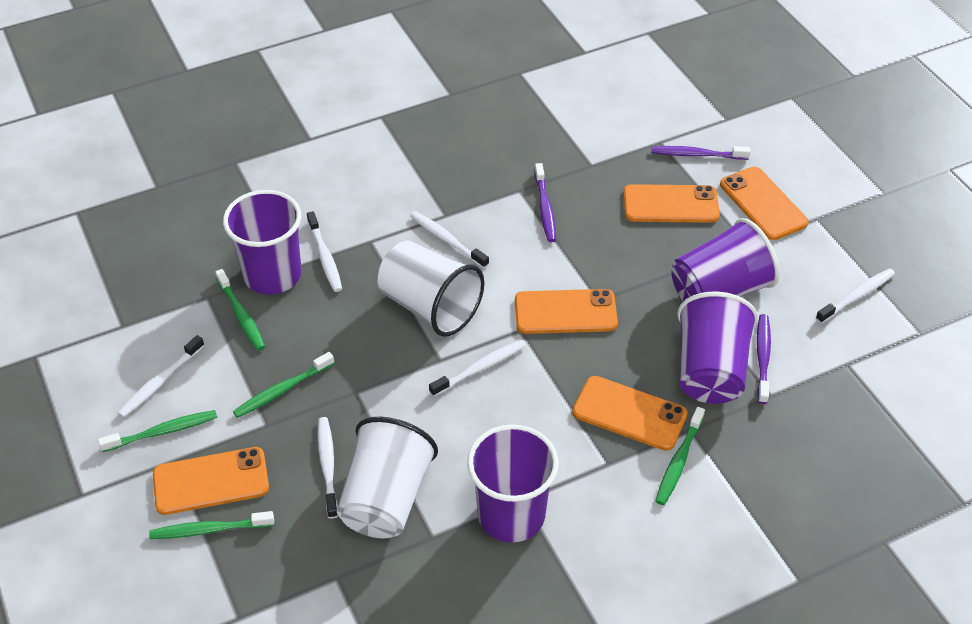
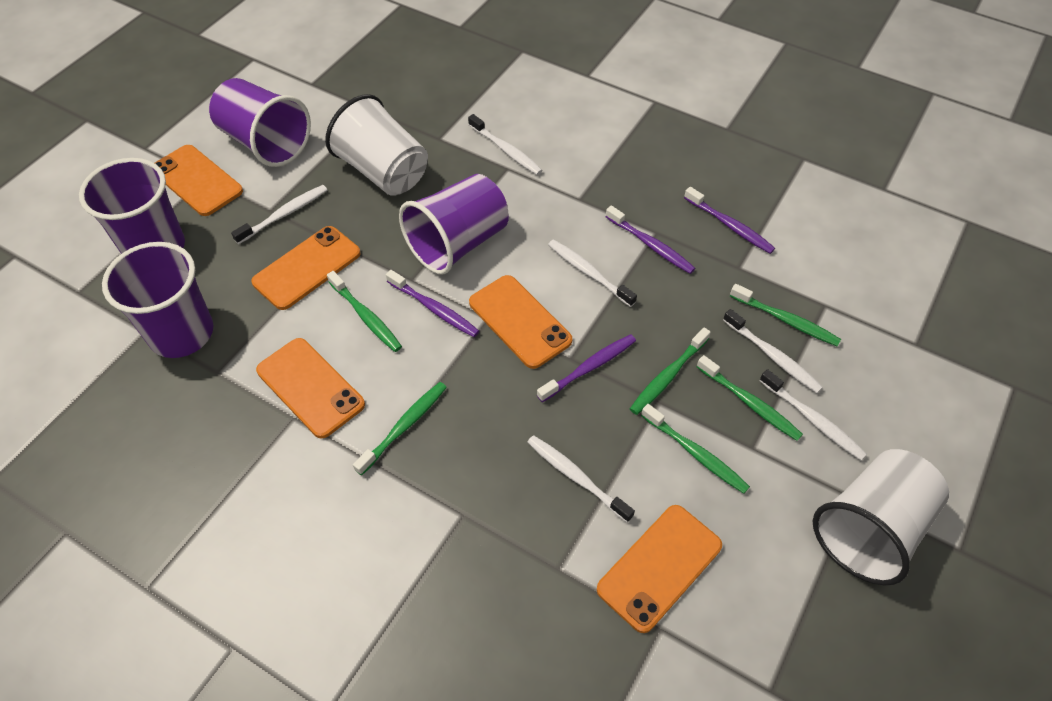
green toothbrush: [98,410,217,452] [149,511,274,539] [215,269,265,351] [233,352,335,418] [656,407,705,505] = 5 -> [327,271,402,352] [353,382,447,475] [630,328,711,415] [641,404,750,494] [697,355,803,441] [730,284,841,346] = 6
purple toothbrush: [534,163,556,242] [651,146,750,160] [757,314,771,404] = 3 -> [386,270,479,337] [537,334,636,402] [606,205,695,274] [684,187,775,254] = 4

